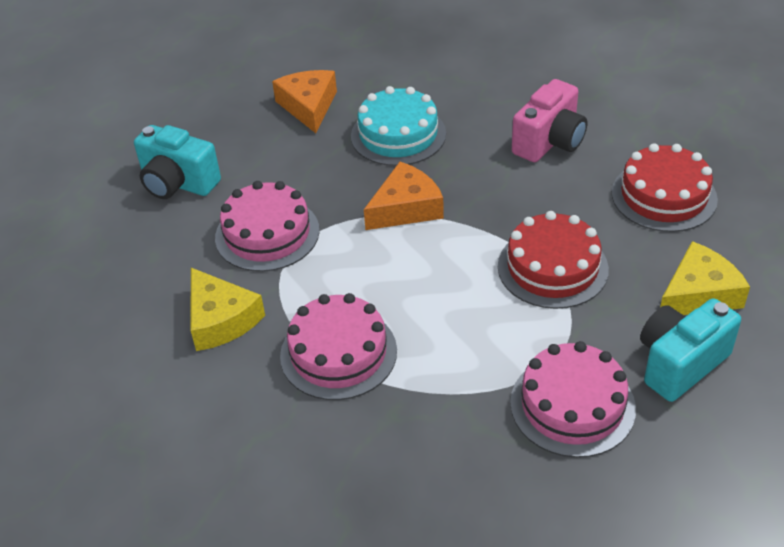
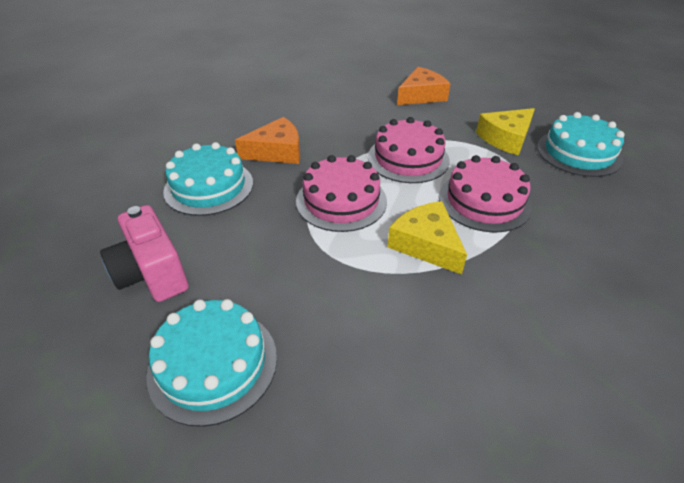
red cake: [498,211,609,309] [612,143,718,232] = 2 -> none = 0
turquoise cake: [351,86,446,166] = 1 -> [146,299,277,427] [163,142,253,216] [537,112,625,177] = 3
turquoise camera: [134,125,221,199] [640,298,741,402] = 2 -> none = 0

